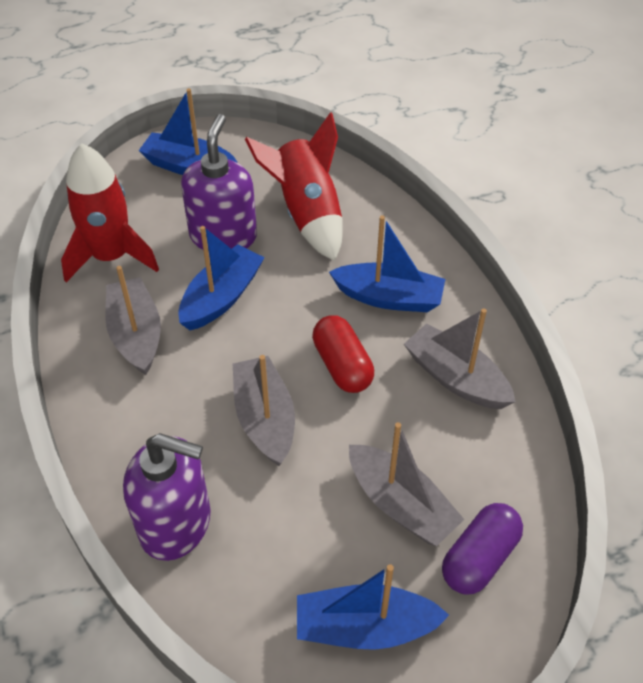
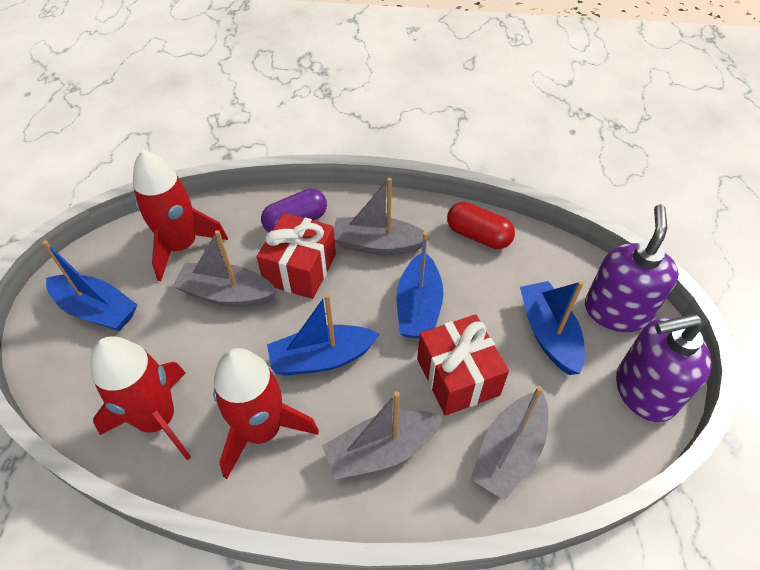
red gift: none = 0 -> [256,213,336,299] [417,314,509,416] = 2
red rocket: [61,143,159,282] [245,112,343,261] = 2 -> [91,336,191,460] [133,149,228,281] [213,348,319,479] = 3

